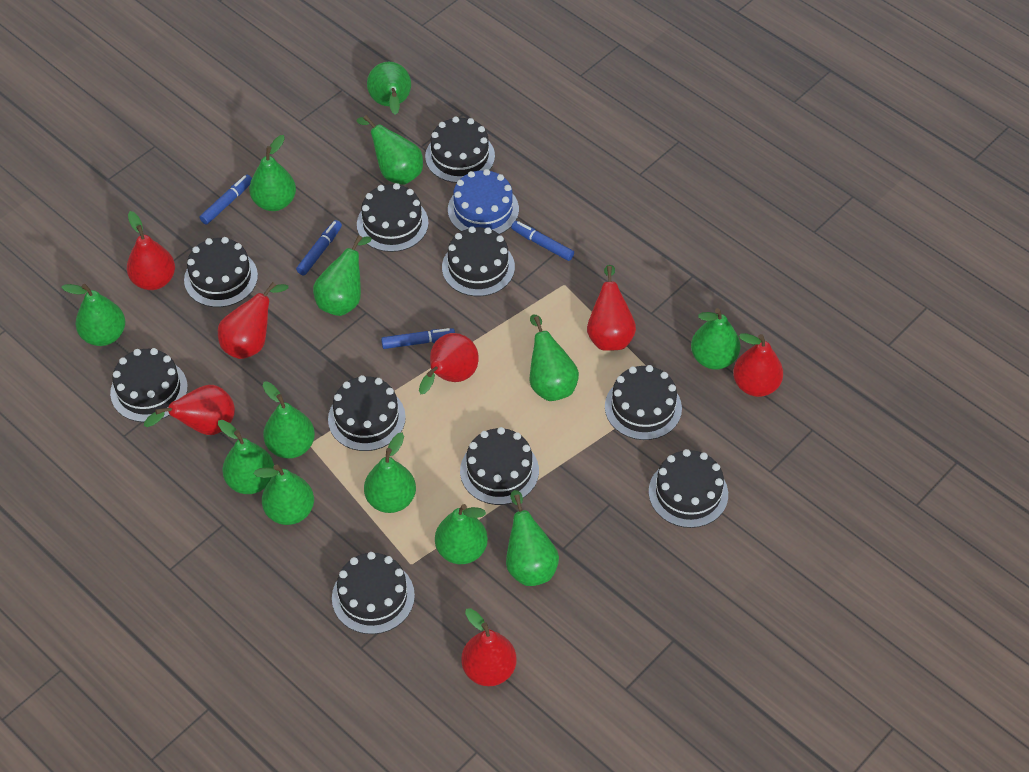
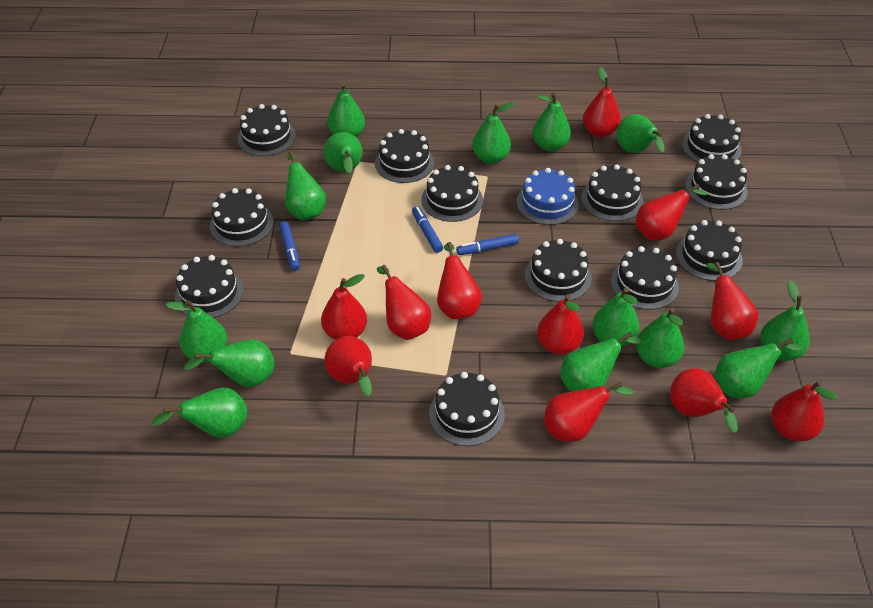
black cake: [110,348,188,422] [184,237,258,307] [328,375,406,451] [332,552,415,634] [357,183,429,252] [425,117,495,183] [442,226,515,296] [460,427,539,505] [605,365,682,440] [649,449,728,528] = 10 -> [175,255,244,318] [210,188,274,246] [238,104,296,156] [375,129,434,183] [421,165,483,222] [429,372,505,446] [525,239,592,302] [581,164,644,221] [611,246,679,310] [676,220,743,281] [682,114,742,162] [685,154,748,210] = 12
blue marker: [199,175,252,225] [296,220,342,275] [381,328,455,349] [511,221,574,261] = 4 -> [279,221,300,271] [412,206,443,253] [456,234,519,255] = 3
green pear: [61,284,125,346] [218,420,274,494] [249,135,296,211] [254,464,314,525] [263,382,315,459] [313,235,372,316] [356,115,423,185] [364,433,416,513] [367,62,411,115] [435,504,488,564] [506,490,559,586] [530,315,579,401] [691,308,740,370] = 13 -> [152,388,247,438] [166,300,227,362] [183,339,274,387] [285,151,326,220] [323,132,363,173] [327,83,365,137] [472,102,515,164] [532,92,571,151] [561,332,642,392] [592,288,639,347] [616,114,665,153] [636,308,684,368] [715,338,802,398] [760,280,810,361] = 14
red pear: [127,211,175,290] [144,385,235,435] [218,282,288,359] [419,333,479,394] [461,608,517,686] [587,265,636,351] [733,333,783,397] = 7 -> [321,274,367,340] [324,336,372,396] [377,265,431,340] [437,242,482,319] [537,294,584,354] [544,382,634,442] [583,67,621,138] [636,184,707,240] [670,368,738,433] [706,262,758,340] [771,381,837,442] = 11

